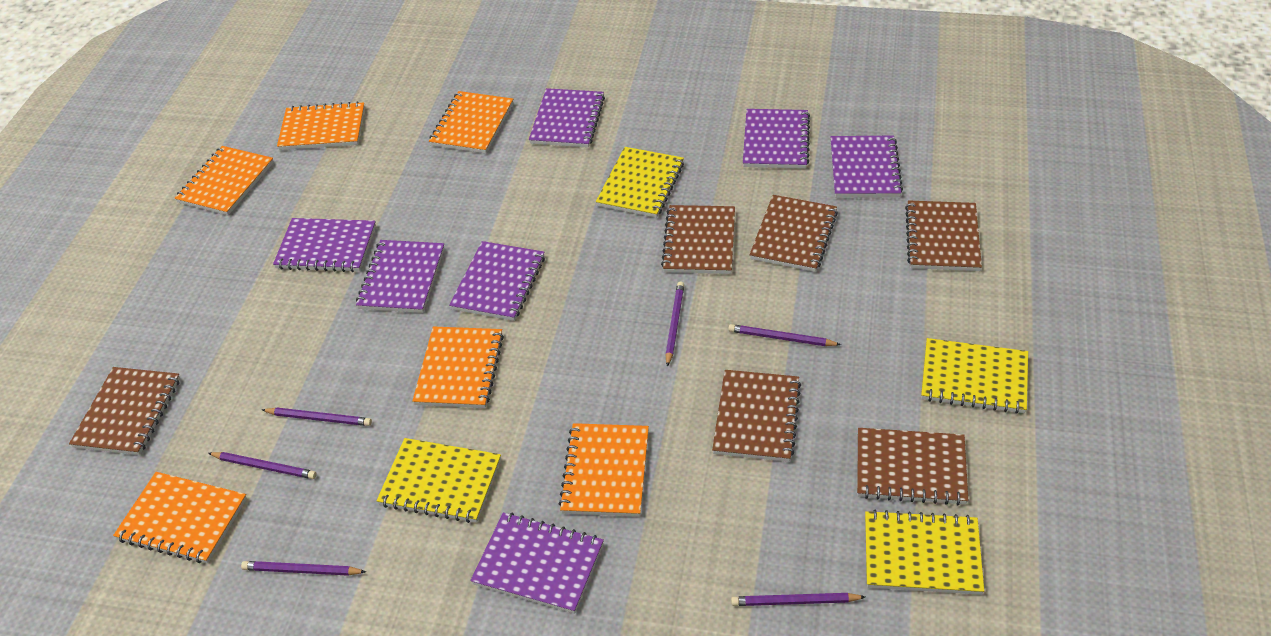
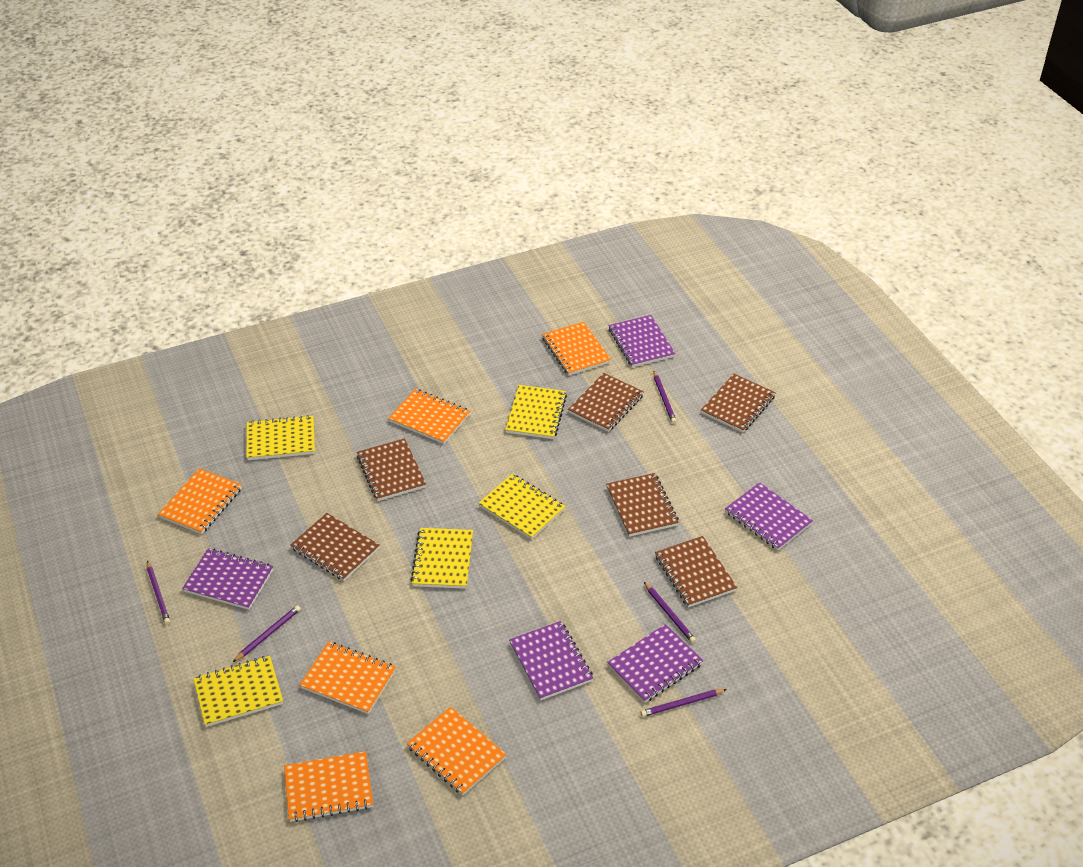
purple notebook: [273,218,376,272] [356,240,445,313] [449,241,545,321] [470,513,604,614] [529,88,605,148] [743,109,810,169] [831,136,903,197] = 7 -> [182,548,273,610] [509,621,593,700] [607,624,703,703] [609,315,676,367] [725,482,813,550] = 5
purple pencil: [208,452,317,479] [241,561,366,576] [262,407,372,426] [665,281,684,367] [728,324,841,346] [731,593,865,606] = 6 -> [147,561,170,624] [233,605,301,662] [641,689,727,717] [644,582,696,643] [654,371,676,423] = 5
yellow notebook: [376,438,501,523] [596,147,684,218] [865,510,984,595] [921,338,1028,414] = 4 -> [193,656,283,727] [246,415,315,460] [410,528,473,589] [478,474,565,540] [505,385,567,439] = 5

